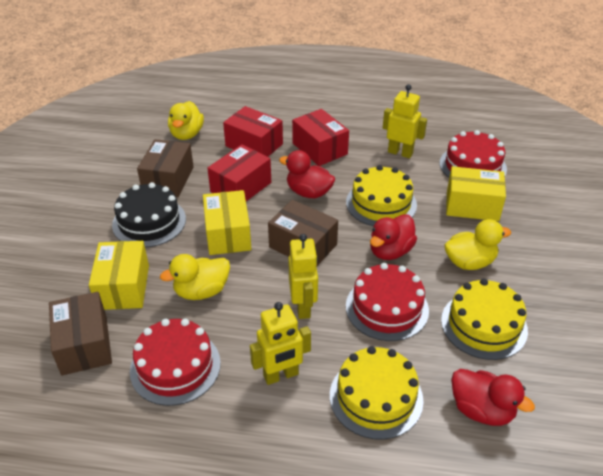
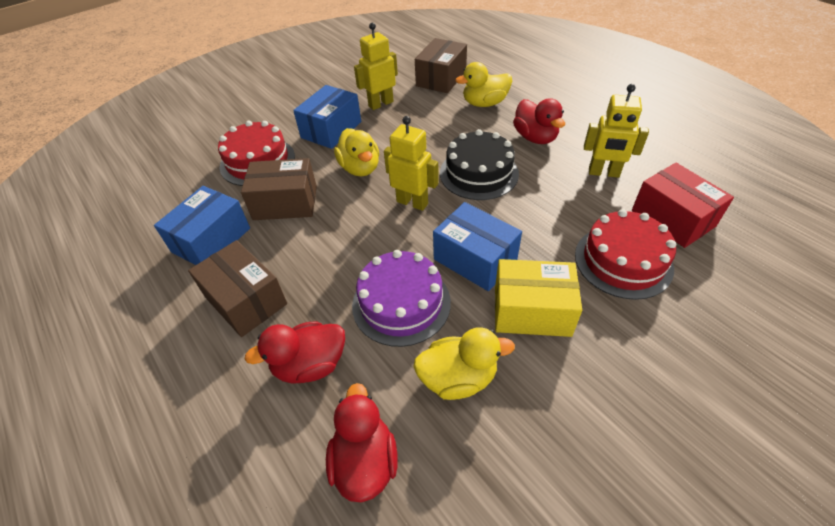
blue box: none = 0 -> [154,186,250,265] [293,85,361,149] [433,202,522,291] = 3
purple cake: none = 0 -> [352,250,451,347] = 1
red box: [207,144,271,201] [223,106,283,157] [292,109,349,166] = 3 -> [632,163,734,248] = 1
red cake: [130,318,221,406] [346,263,429,341] [440,130,507,178] = 3 -> [218,121,295,186] [575,209,676,300] = 2
yellow box: [89,241,149,310] [203,190,251,255] [446,166,506,221] = 3 -> [495,259,582,337] = 1
yellow cake: [330,346,423,440] [346,165,417,226] [441,279,528,360] = 3 -> none = 0

